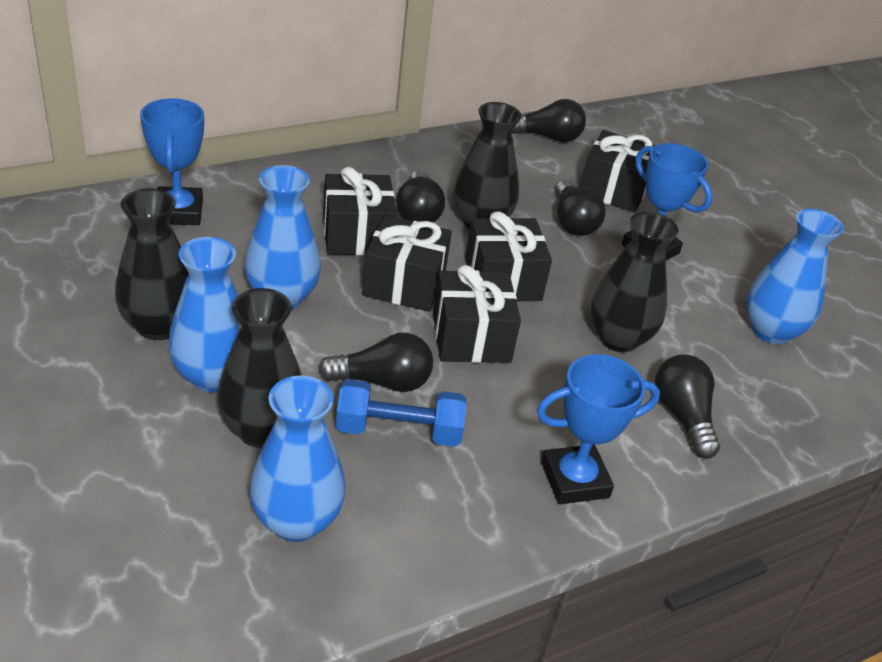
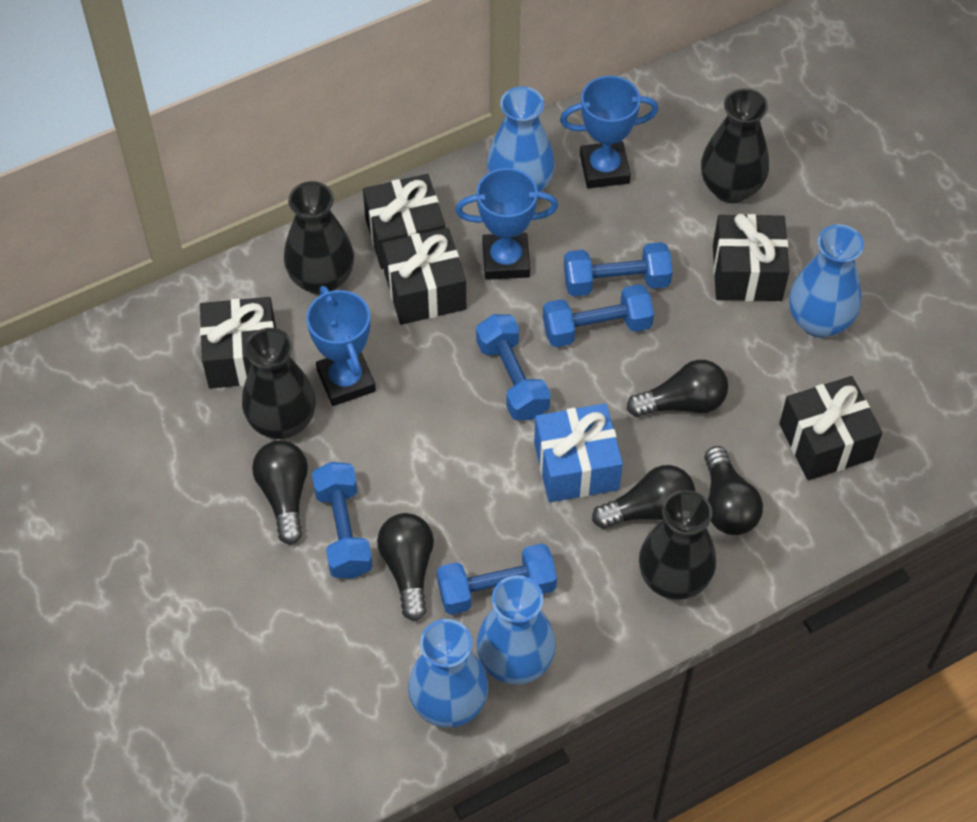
blue dumbbell: [336,379,467,447] = 1 -> [312,462,373,579] [437,543,557,615] [476,314,551,420] [543,284,654,347] [564,242,672,296] = 5
blue gift: none = 0 -> [534,403,623,502] = 1

